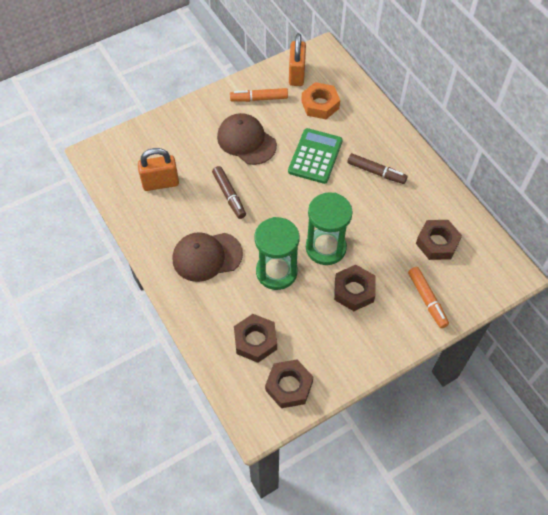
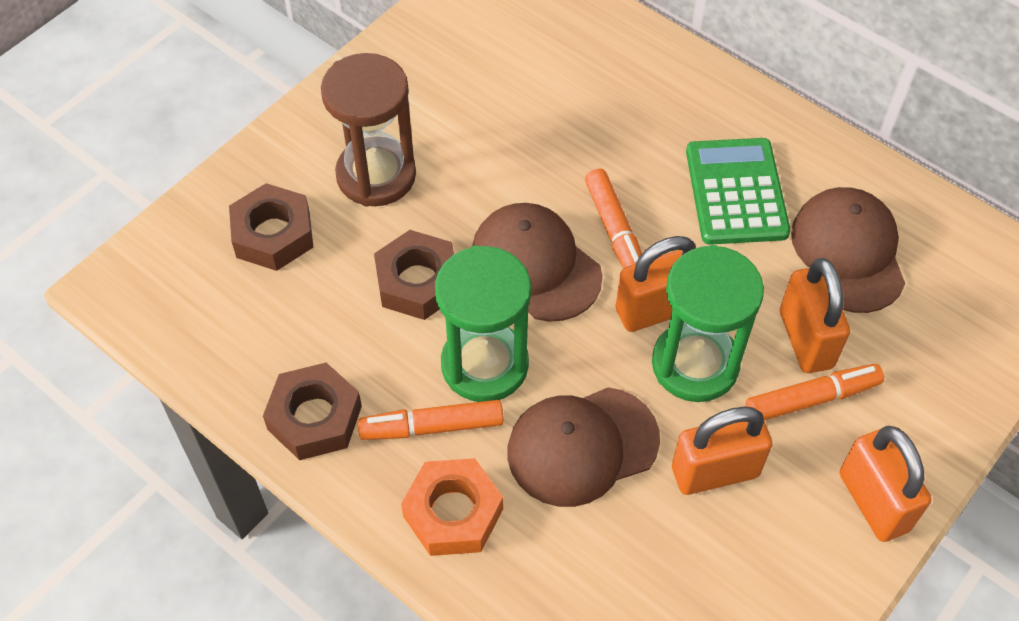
brown cap: [173,232,243,282] [217,113,277,165] = 2 -> [472,203,603,322] [507,387,660,507] [791,187,905,313] = 3
brown hourglass: none = 0 -> [321,53,416,207] = 1
brown marker: [212,166,246,219] [347,153,408,184] = 2 -> none = 0
brown nut: [234,314,277,363] [265,359,313,408] [334,265,375,311] [416,220,462,260] = 4 -> [229,183,313,271] [263,363,362,460] [374,230,454,320] = 3
orange marker: [230,88,288,102] [408,267,449,328] = 2 -> [358,400,504,440] [585,168,642,269] [746,364,884,420] = 3
orange padlock: [138,148,179,191] [289,33,306,86] = 2 -> [616,236,696,332] [672,407,772,495] [780,258,850,373] [840,425,931,542] = 4

